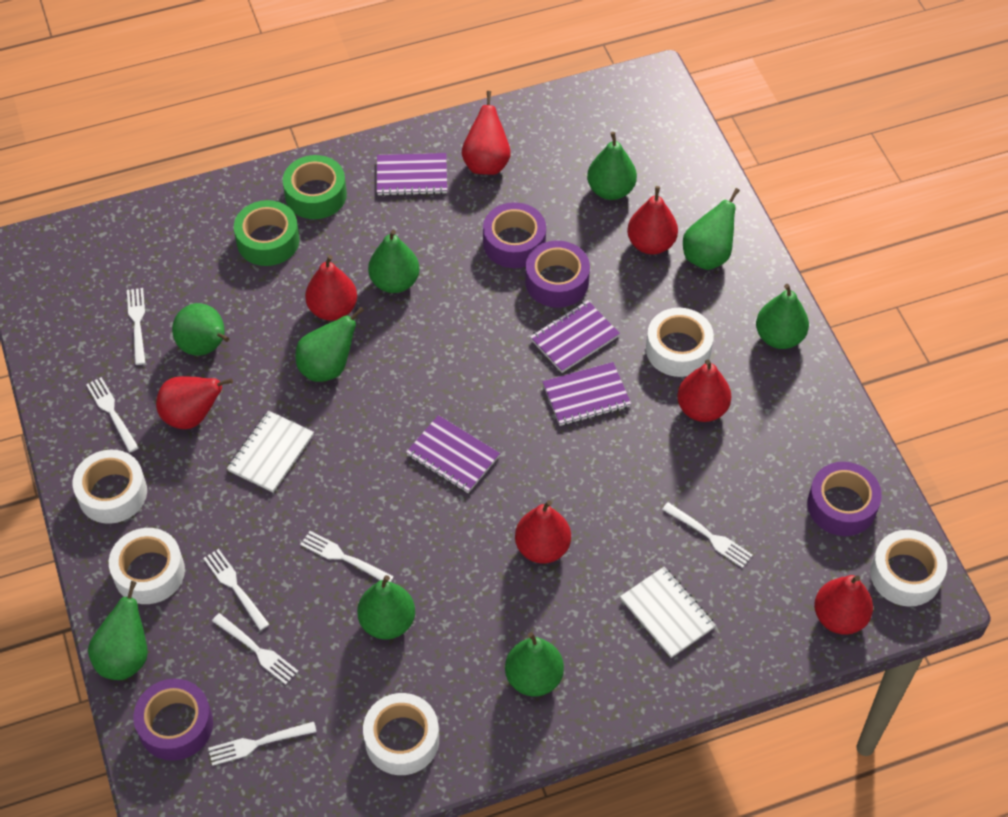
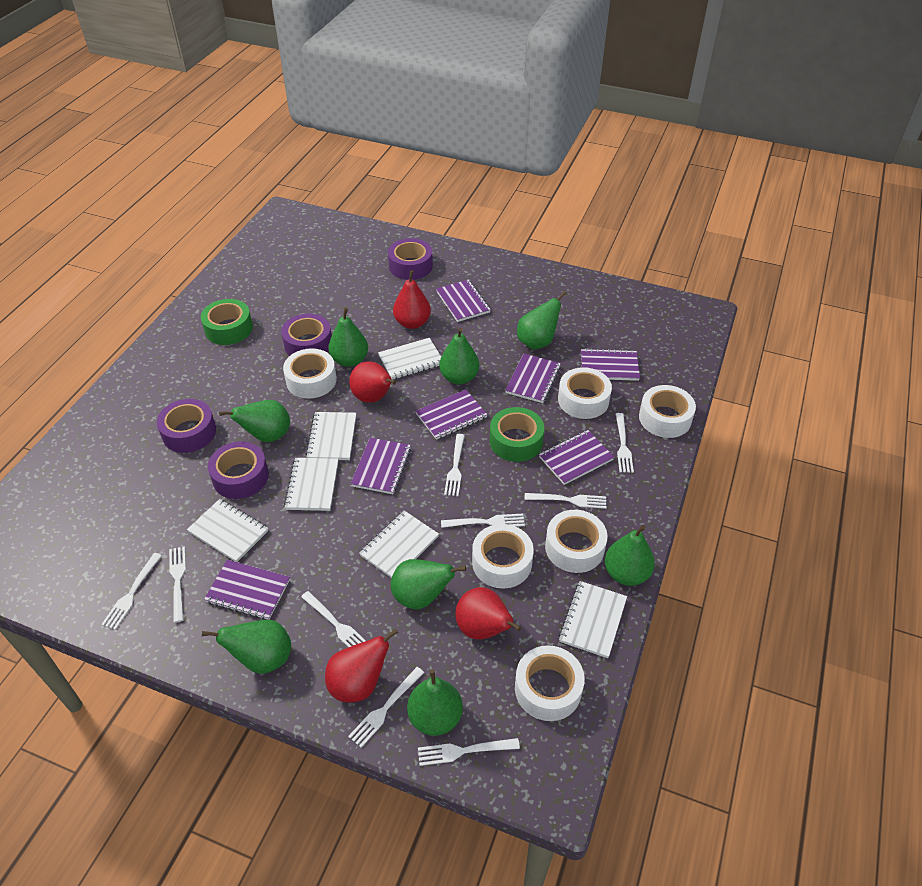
green pear: [88,581,148,680] [172,303,229,356] [295,307,364,382] [357,575,415,639] [368,230,420,293] [505,632,564,697] [587,132,637,200] [683,188,740,270] [756,284,809,349] = 9 -> [202,620,291,674] [219,400,290,442] [328,308,368,367] [391,559,466,609] [407,669,463,736] [439,328,479,384] [517,291,567,350] [605,525,655,586] = 8
purple notebook: [377,153,447,196] [406,415,500,493] [530,300,620,373] [542,362,631,426] = 4 -> [204,560,290,620] [351,438,411,494] [416,389,488,440] [436,279,491,322] [505,354,561,403] [539,430,614,485] [581,348,640,381] = 7
red pear: [156,376,233,429] [305,255,357,321] [462,91,511,175] [515,500,571,564] [627,186,678,255] [677,360,731,422] [814,575,873,635] = 7 -> [325,628,398,702] [349,361,396,403] [393,270,431,329] [455,587,521,640] = 4
white fork: [86,377,139,452] [127,288,145,365] [203,549,269,630] [208,722,317,766] [212,613,298,684] [300,531,394,582] [662,502,753,568] = 7 -> [101,553,162,630] [169,546,186,623] [301,591,366,647] [348,667,424,748] [418,738,520,766] [441,514,525,528] [444,434,465,496] [524,493,606,509] [616,413,634,473] = 9
white notebook: [227,411,314,492] [620,567,716,658] = 2 -> [187,499,268,562] [284,458,338,511] [306,412,356,460] [359,510,439,578] [378,338,441,380] [559,581,627,658] = 6
white tape: [73,450,147,524] [109,528,185,604] [363,693,439,775] [646,308,714,377] [870,530,947,607] = 5 -> [283,348,337,399] [472,524,534,589] [515,645,585,721] [545,510,608,573] [558,367,612,419] [639,385,696,438] = 6

